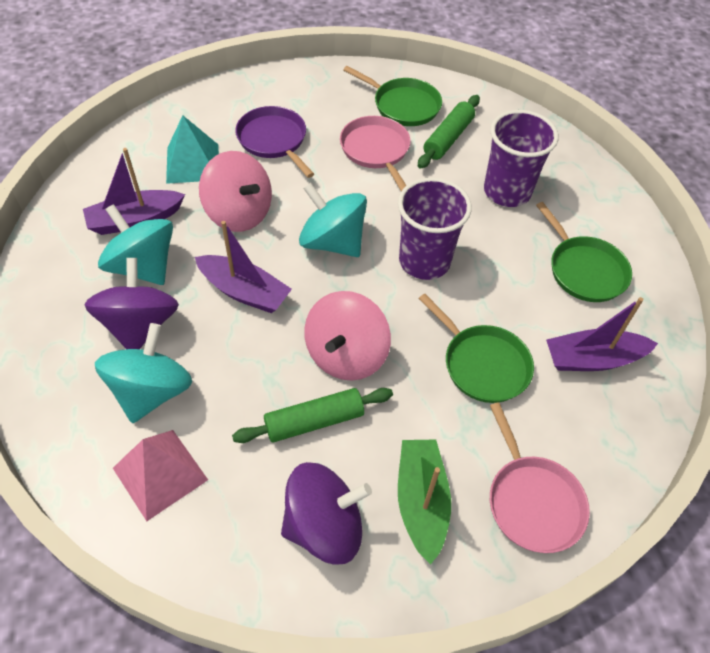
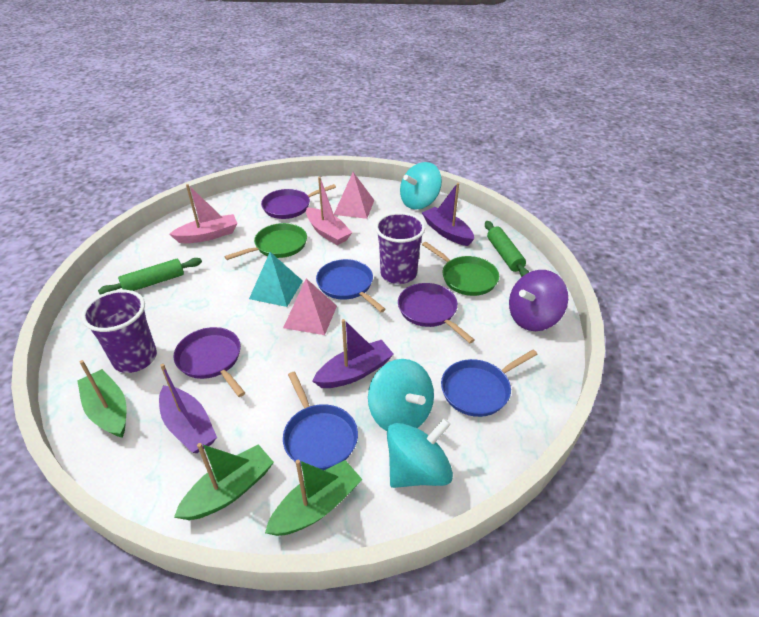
blue pan: none = 0 -> [283,372,358,470] [316,259,386,312] [441,350,538,417] = 3
green boat: [398,440,451,565] = 1 -> [77,360,126,438] [174,443,274,520] [265,460,363,536] = 3
green pan: [343,66,442,126] [418,294,534,403] [536,202,632,302] = 3 -> [224,223,307,260] [422,242,499,296] = 2
pink boat: none = 0 -> [169,184,238,243] [306,177,352,245] = 2
pink pan: [340,116,411,191] [490,402,590,553] = 2 -> none = 0
pink pyramid: [113,430,208,521] = 1 -> [283,278,337,335] [334,172,374,219] = 2
pink spinning top: [199,151,272,232] [304,291,391,381] = 2 -> none = 0
purple pan: [235,106,314,178] = 1 -> [174,327,245,397] [261,184,336,219] [398,283,475,343] = 3
purple spinning top: [85,258,179,349] [281,462,372,564] = 2 -> [509,270,568,331] = 1

